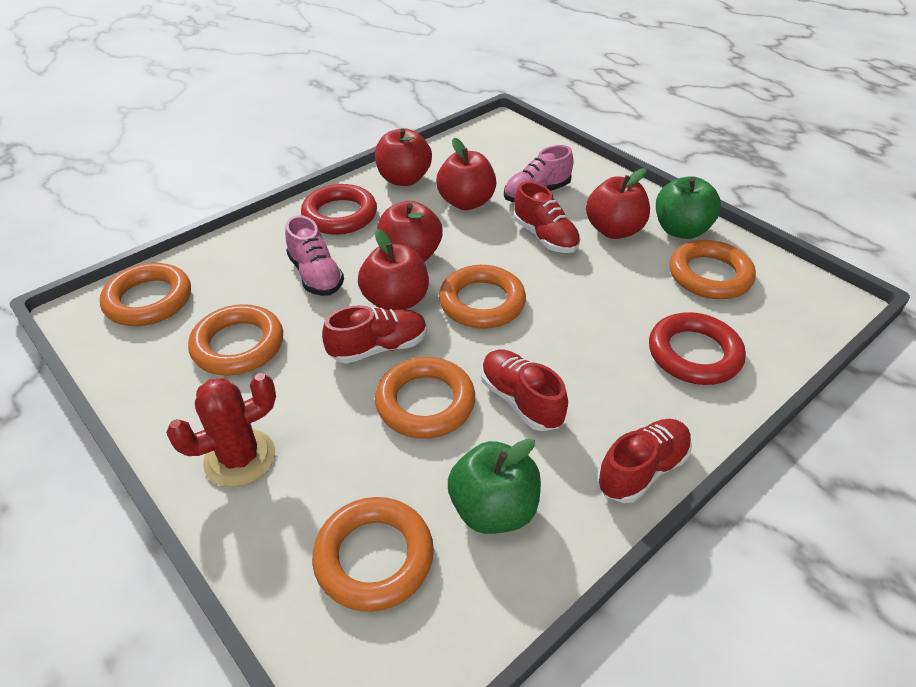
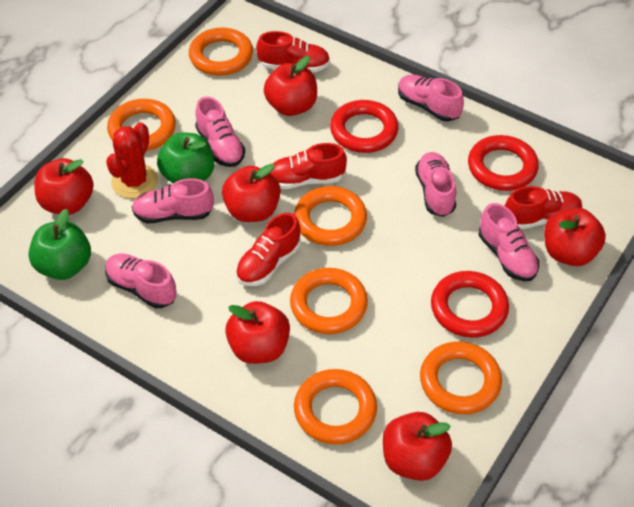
pink shoe: [285,215,344,296] [504,145,574,202] = 2 -> [105,254,177,308] [132,178,214,223] [195,97,245,167] [398,74,464,122] [415,152,456,217] [478,203,539,281] = 6
red apple: [358,229,429,310] [375,128,432,186] [377,201,443,262] [436,138,496,210] [586,168,650,239] = 5 -> [34,158,94,215] [222,164,281,222] [225,301,290,364] [264,56,317,116] [383,412,452,481] [544,208,606,266] = 6
red ring: [301,184,377,235] [649,312,746,385] = 2 -> [330,100,398,153] [431,271,509,338] [468,135,539,191] = 3

